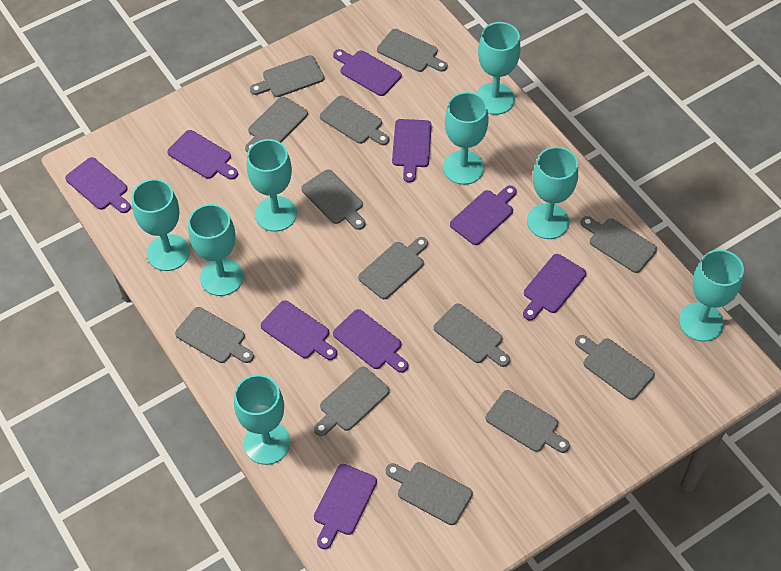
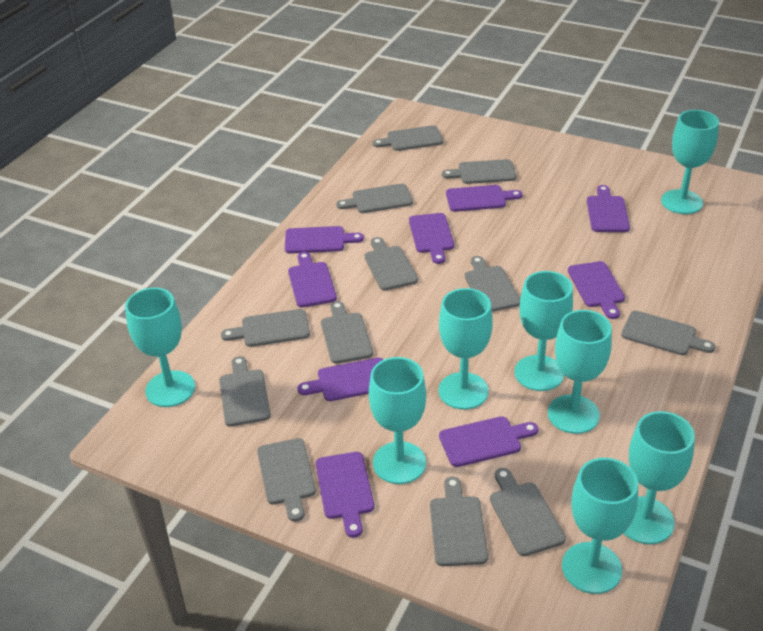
grey cutting board: [175,307,254,363] [245,96,308,153] [250,55,324,97] [301,169,366,230] [314,367,390,436] [320,95,389,145] [358,237,428,299] [377,29,448,72] [386,462,473,525] [434,303,510,367] [486,390,570,453] [575,335,655,400] [581,216,657,273] = 13 -> [219,356,271,426] [221,309,310,347] [257,438,316,522] [321,301,373,364] [336,184,413,213] [364,237,418,291] [373,125,443,151] [430,477,488,566] [442,159,516,184] [465,256,520,312] [490,468,566,556] [621,311,715,355] = 12

